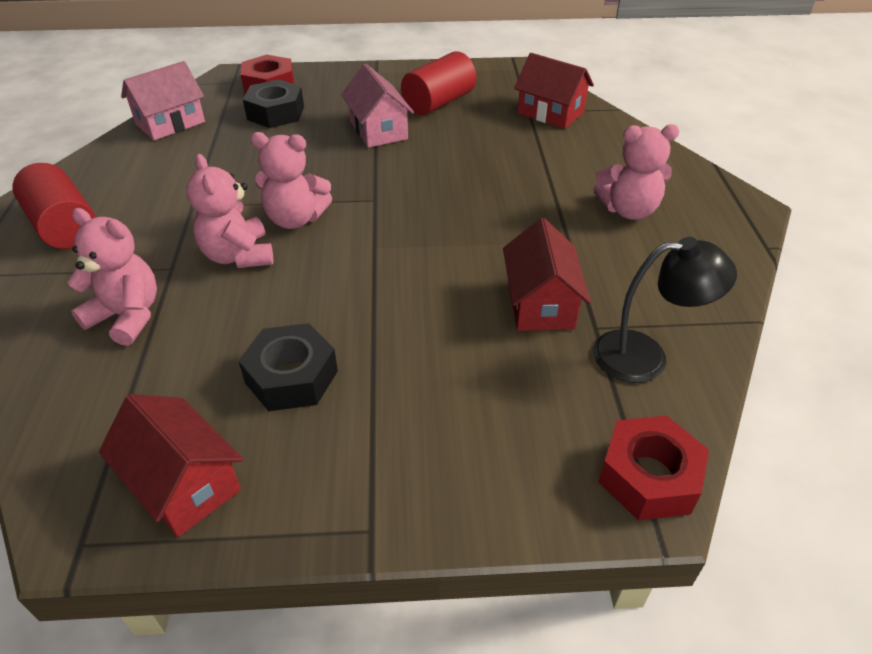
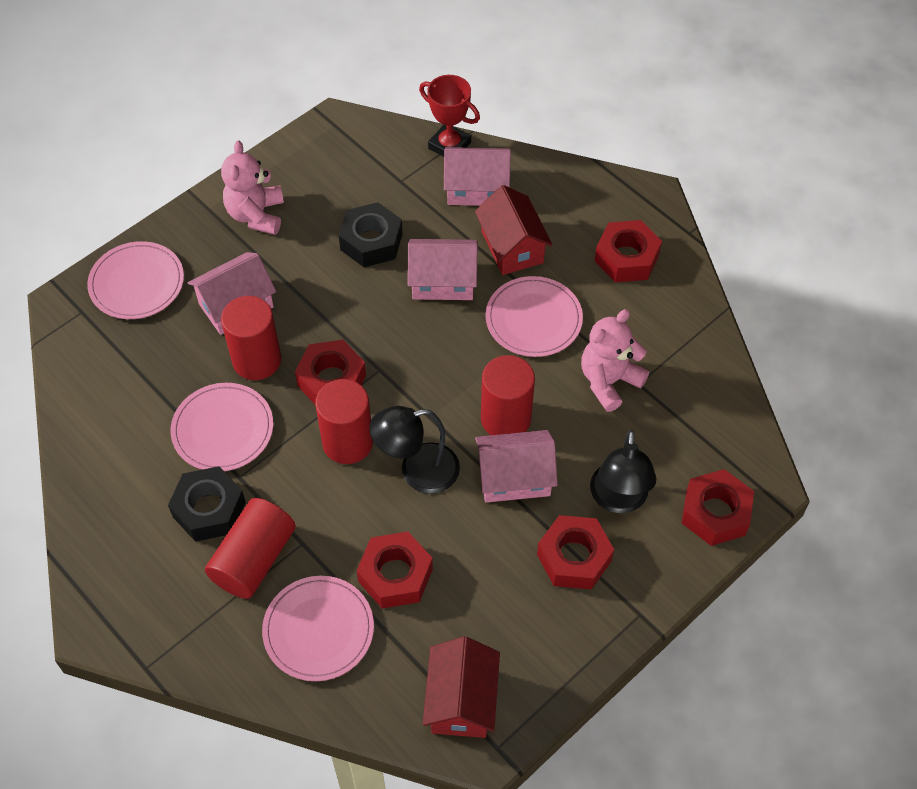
black lamp: [593,237,737,383] = 1 -> [369,406,460,494] [590,430,656,513] = 2
pink house: [121,61,205,140] [341,64,414,148] = 2 -> [187,252,276,335] [408,239,477,300] [444,147,511,206] [475,430,558,503] = 4
pink plate: none = 0 -> [87,241,184,319] [171,383,273,471] [262,576,374,681] [486,276,583,357] = 4
pink teddy bear: [67,208,157,346] [187,154,273,268] [250,132,332,229] [593,124,679,220] = 4 -> [221,141,284,235] [581,309,649,412] = 2
red cylinder: [12,163,96,249] [401,51,476,115] = 2 -> [205,498,296,599] [221,296,281,380] [315,379,373,464] [481,355,535,435] = 4
red house: [99,394,243,537] [503,218,591,331] [514,53,594,129] = 3 -> [423,637,500,738] [475,185,552,275] = 2
red nut: [241,55,294,94] [598,416,709,520] = 2 -> [295,340,366,404] [357,531,433,609] [537,515,614,589] [595,220,662,282] [682,469,754,546] = 5
red trophy: none = 0 -> [419,75,480,157] = 1

